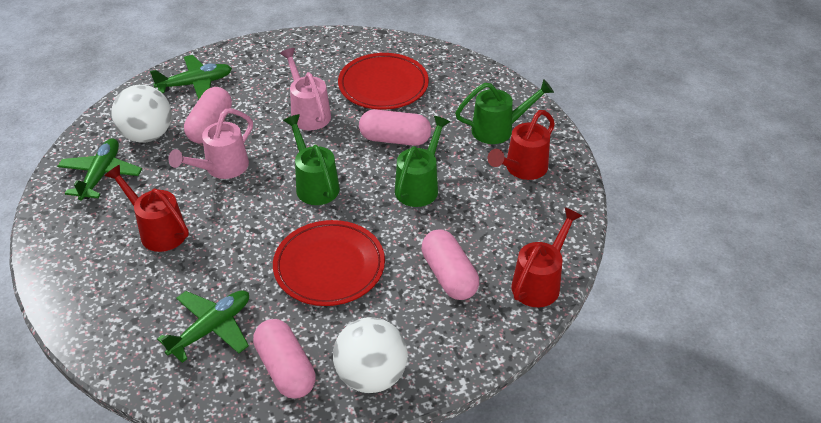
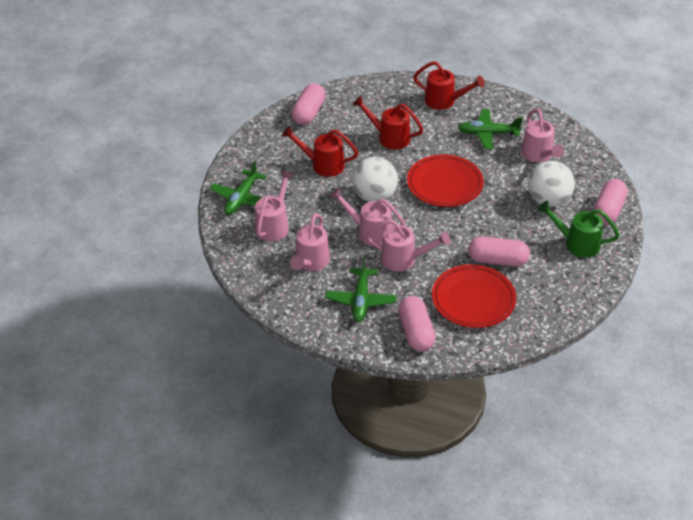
green watering can: [283,114,340,205] [395,116,450,207] [455,79,554,144] = 3 -> [538,201,620,258] = 1
pink watering can: [168,109,253,179] [280,48,331,130] = 2 -> [255,170,293,241] [290,213,330,271] [329,188,406,246] [366,219,450,271] [521,109,564,162] = 5

